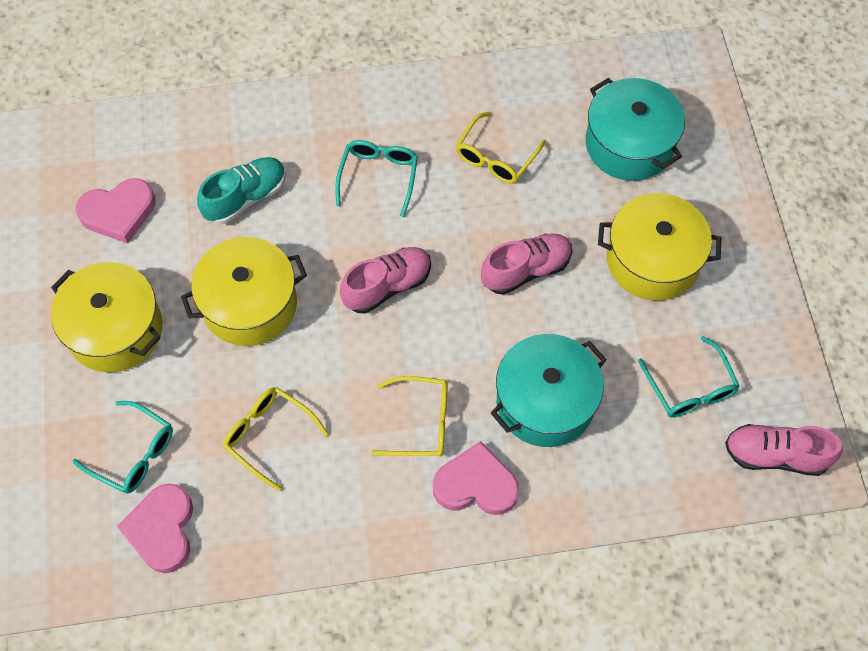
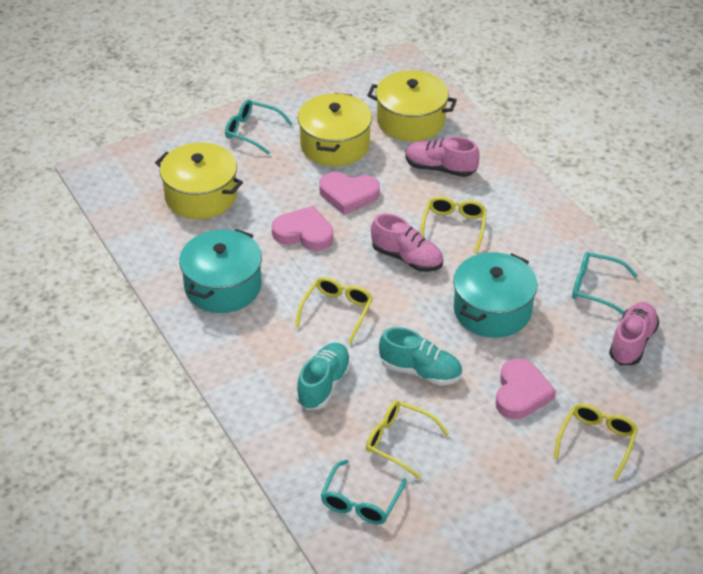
turquoise shoe: [197,157,286,224] = 1 -> [296,343,351,410] [379,327,462,386] = 2
yellow glasses: [223,387,329,491] [371,376,448,457] [456,111,546,183] = 3 -> [295,277,373,344] [366,400,449,479] [421,196,487,253] [554,404,638,481] = 4

